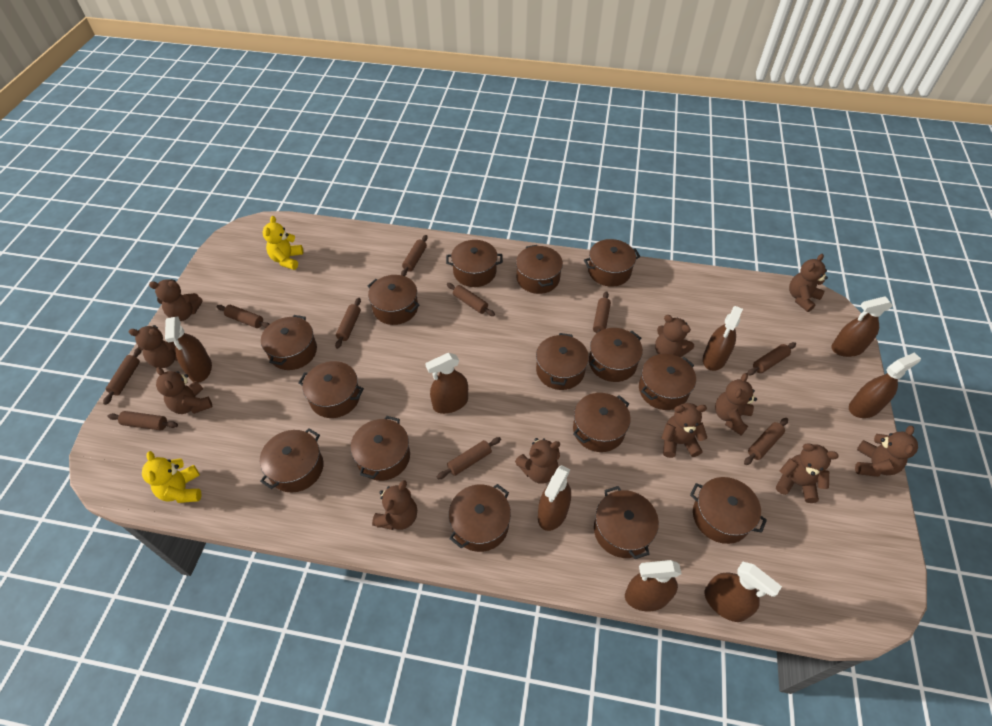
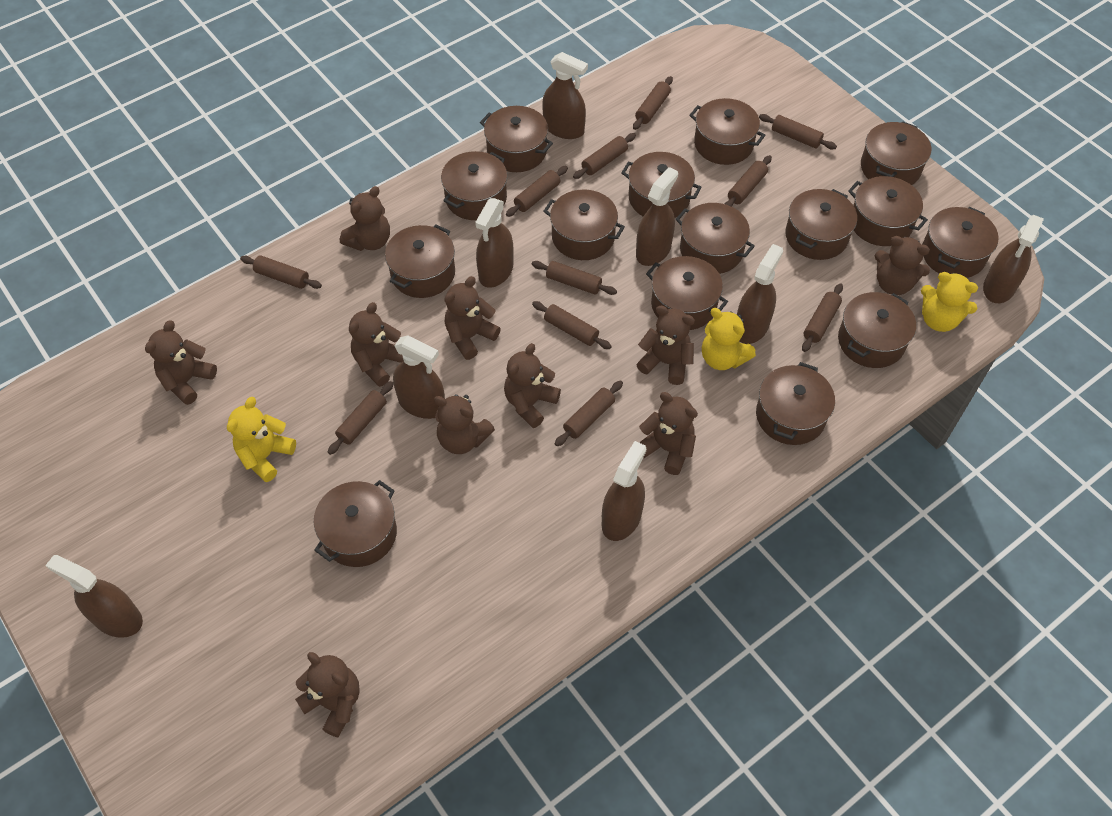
brown rolling pin: [103,348,142,405] [107,411,178,431] [216,305,270,328] [335,298,361,349] [401,235,428,276] [437,437,501,479] [447,283,495,316] [593,291,611,334] [744,418,788,465] [747,342,796,375] = 10 -> [240,255,322,289] [328,381,393,455] [506,166,568,217] [531,261,617,295] [532,301,612,349] [555,380,623,446] [573,133,636,179] [633,76,673,130] [725,155,772,207] [759,114,837,150] [802,283,843,352] = 11
brown teddy bear: [129,325,178,368] [149,279,203,321] [156,367,212,414] [372,480,417,530] [515,438,560,484] [655,315,694,357] [662,403,707,458] [715,373,757,435] [776,443,839,503] [789,254,828,312] [855,426,918,477] = 11 -> [145,320,217,405] [295,652,360,737] [340,186,390,251] [349,302,404,387] [434,394,495,454] [444,276,501,360] [504,343,561,428] [636,306,695,385] [639,392,698,475] [875,236,930,295] = 10
yellow teddy bear: [142,451,201,503] [263,216,303,270] = 2 -> [227,397,296,482] [702,308,756,370] [921,272,978,332] = 3

